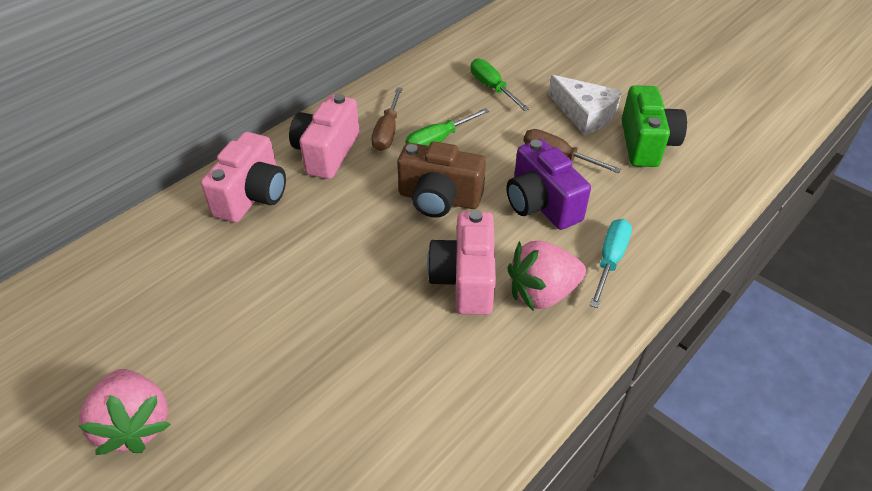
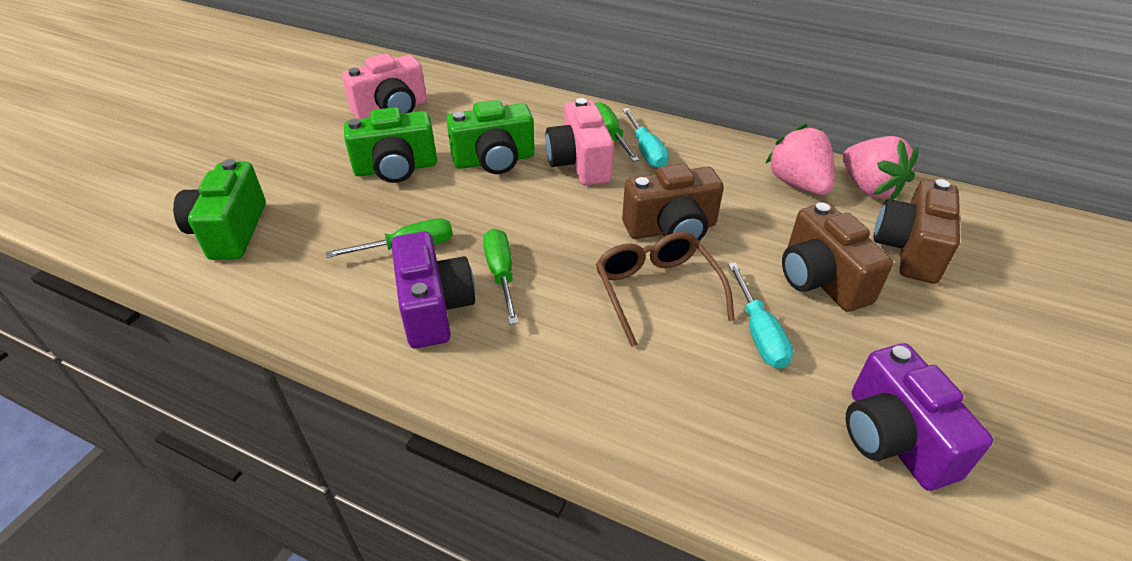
brown camera: [397,141,486,218] = 1 -> [622,164,724,241] [782,202,893,312] [874,179,960,284] = 3
brown glasses: none = 0 -> [596,232,735,347] = 1
brown screwdriver: [372,87,403,151] [524,129,621,173] = 2 -> none = 0
green camera: [622,85,687,167] = 1 -> [173,159,266,260] [344,107,437,183] [446,100,535,174] = 3
green screwdriver: [405,108,489,146] [471,58,529,111] = 2 -> [325,219,453,258] [483,229,519,325] [596,102,639,162] = 3
pink camera: [201,132,286,223] [289,94,360,179] [427,210,496,315] = 3 -> [342,53,427,119] [545,98,614,185] = 2
purple camera: [507,139,591,230] = 1 -> [391,232,475,348] [846,343,993,491] = 2
turquoise screwdriver: [590,219,632,308] = 1 -> [622,108,669,168] [728,262,793,369] = 2
white cheese: [549,75,622,135] = 1 -> none = 0

